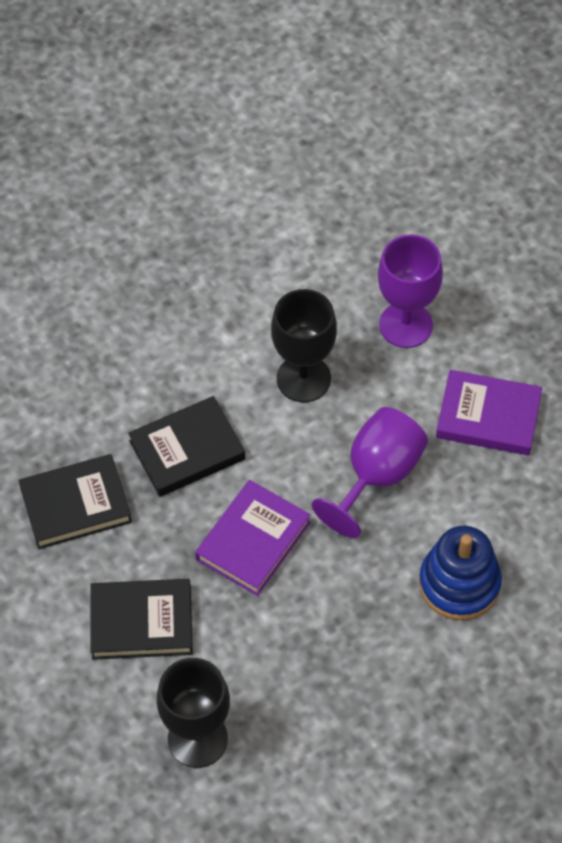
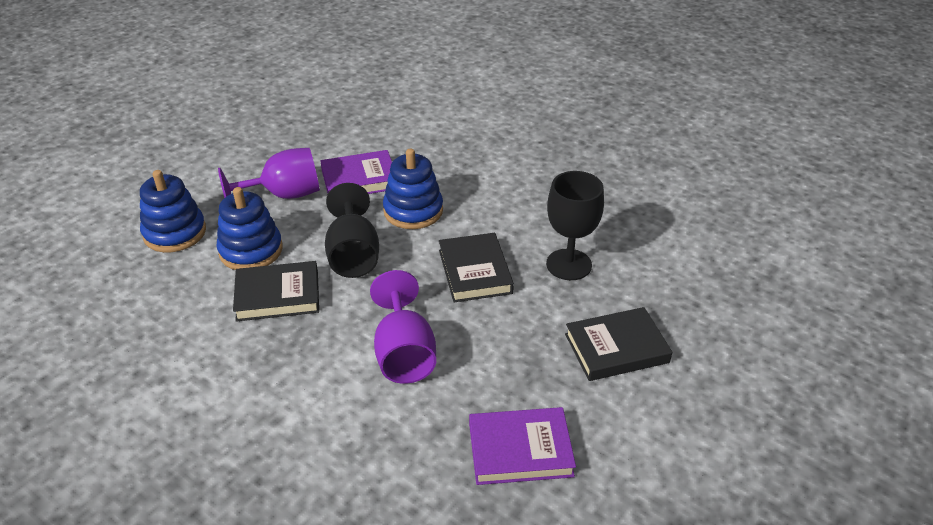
blue stacking toy: [419,526,502,620] = 1 -> [140,170,206,252] [216,187,283,270] [383,149,443,229] = 3

